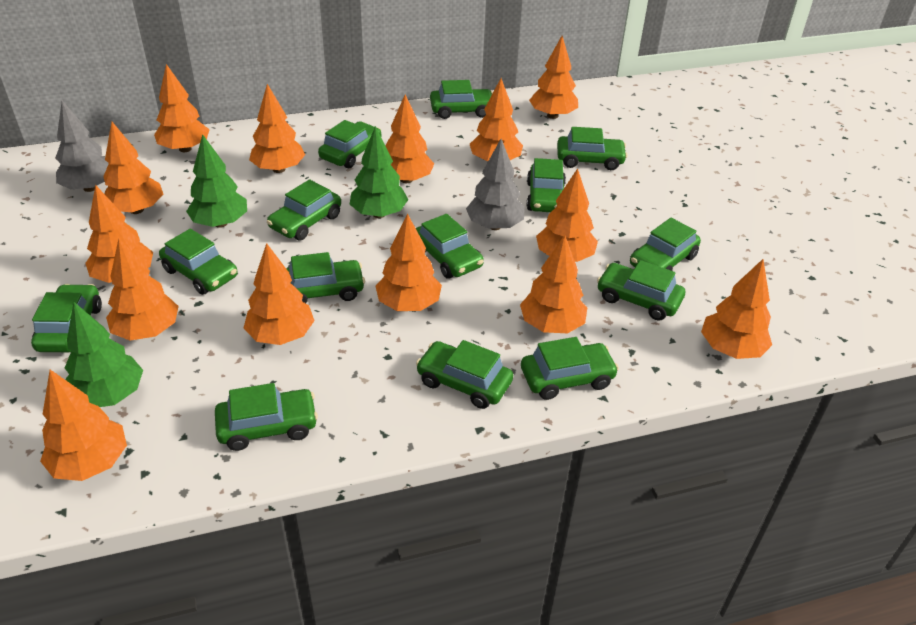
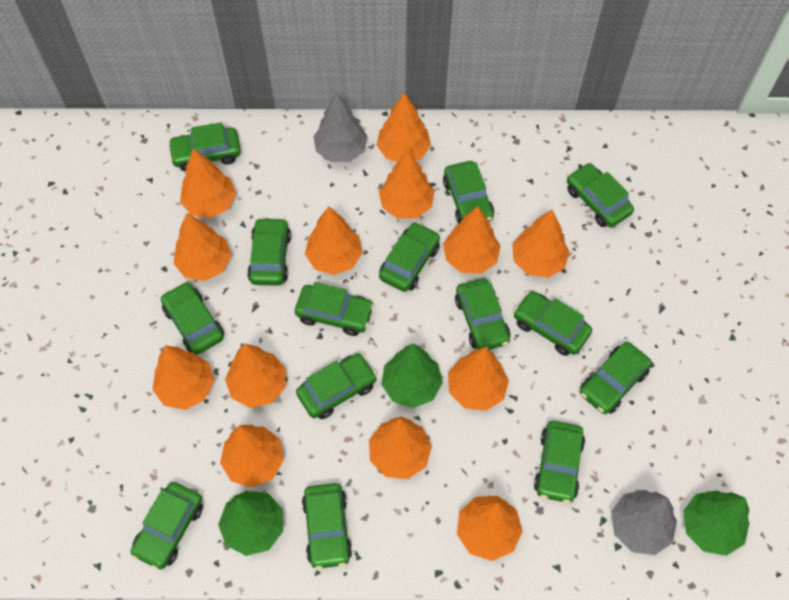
orange tree: [40,370,127,481] [85,185,153,283] [103,122,163,214] [106,239,179,341] [154,64,210,152] [244,243,315,345] [249,84,305,173] [376,213,442,311] [385,94,434,183] [470,78,523,161] [520,235,587,333] [529,36,578,119] [536,168,598,262] [701,259,772,359] = 14 -> [153,346,214,410] [174,213,231,281] [180,148,236,218] [220,425,284,487] [225,344,286,408] [305,207,363,275] [369,417,432,479] [377,93,431,162] [379,150,435,218] [443,206,500,274] [448,347,509,411] [457,496,523,561] [512,210,570,278] = 13

